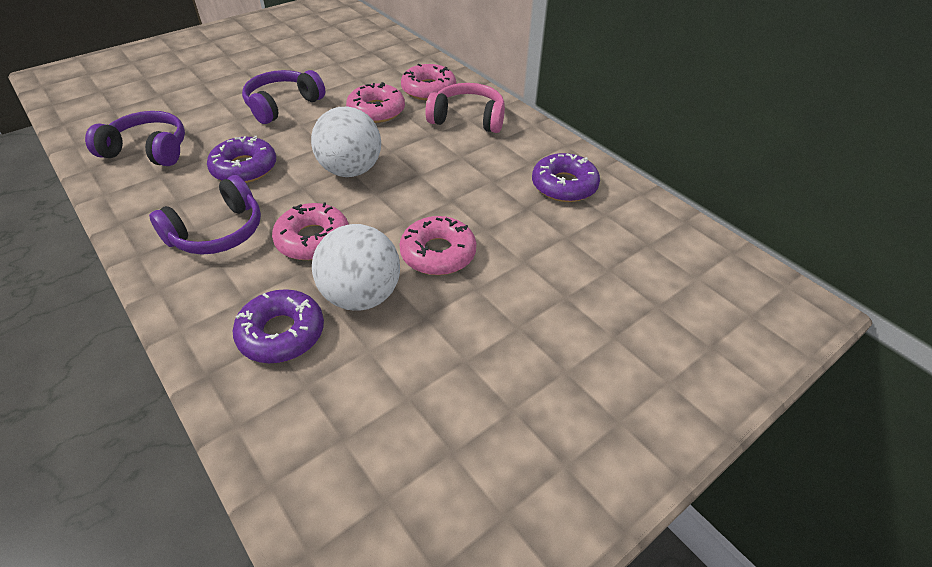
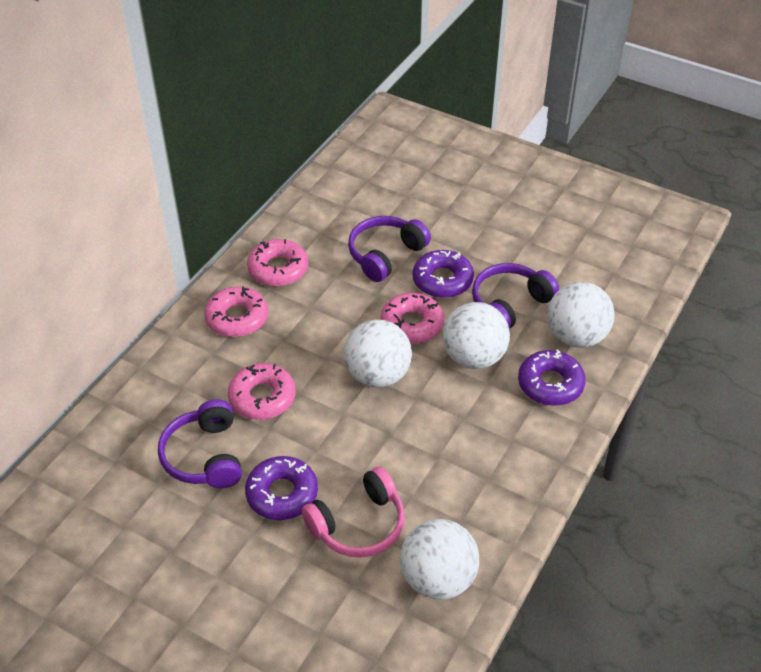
white ball: [311,107,381,177] [312,224,400,311] = 2 -> [344,320,412,388] [400,519,479,600] [443,302,510,369] [548,282,615,348] = 4

